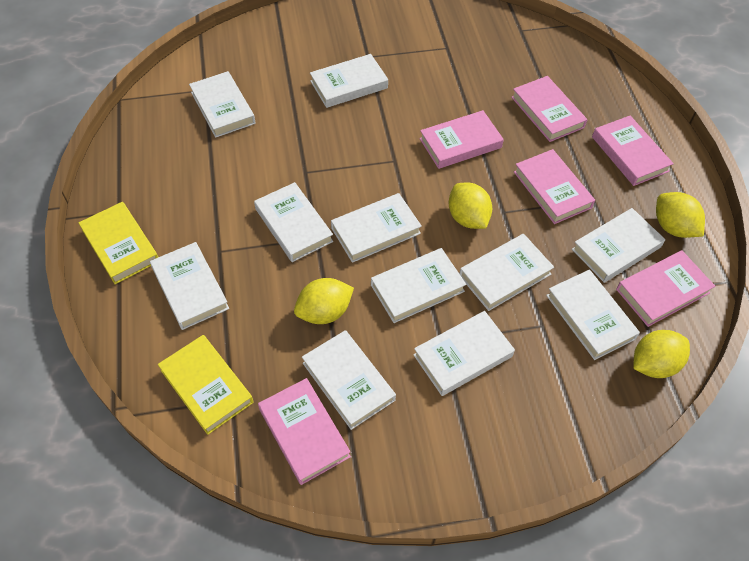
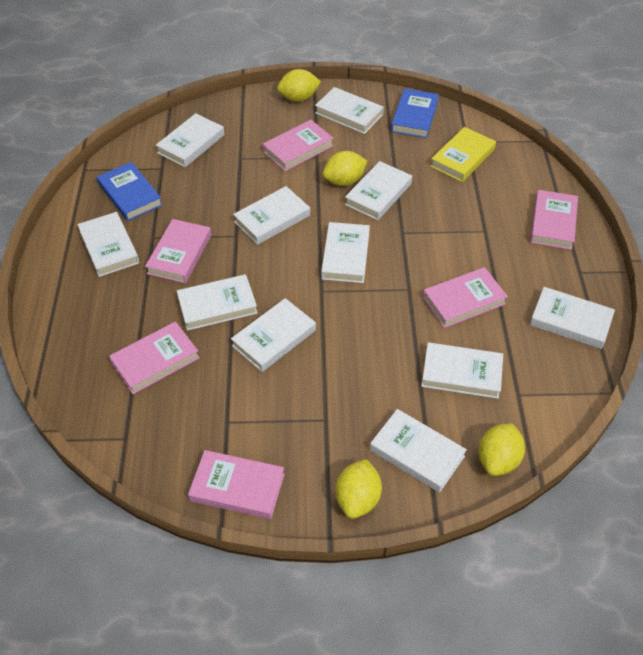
blue book: none = 0 -> [97,162,163,221] [391,88,439,138] = 2
yellow book: [78,202,158,284] [158,335,254,435] = 2 -> [430,127,496,182] = 1

